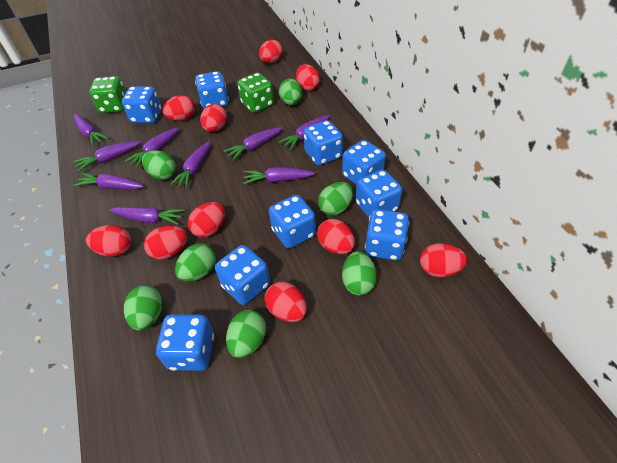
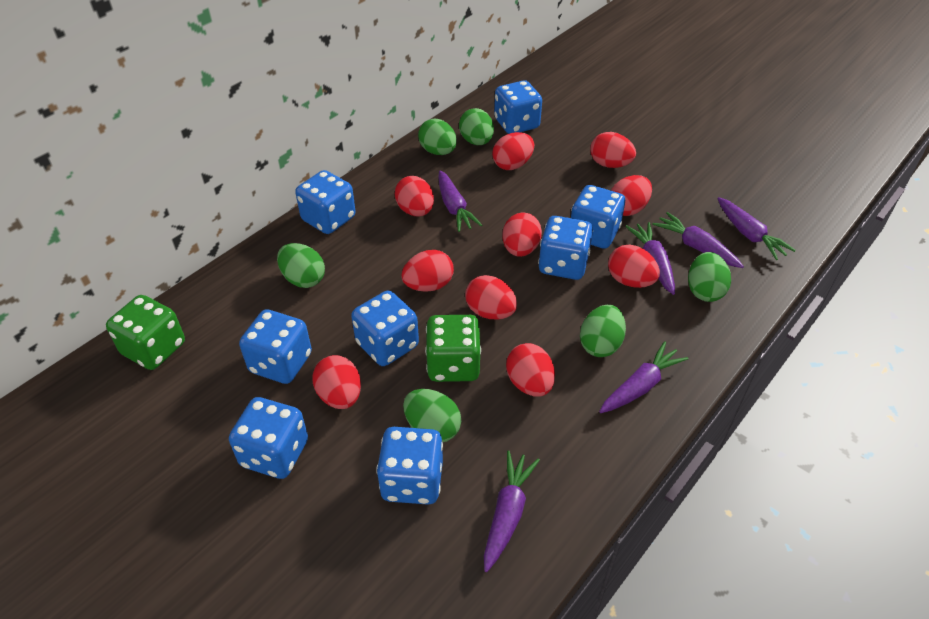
blue dice: [122,86,161,123] [156,314,214,371] [195,71,229,109] [215,245,270,305] [269,195,316,248] [304,120,343,166] [342,140,386,185] [356,169,402,217] [365,209,409,261] = 9 -> [229,397,308,479] [239,309,312,384] [295,170,356,234] [351,291,419,366] [376,427,443,505] [494,80,542,134] [538,216,593,280] [571,185,625,249] = 8
green egg: [124,285,162,330] [142,150,176,180] [175,243,216,281] [226,310,266,358] [279,79,302,105] [318,182,353,216] [342,251,377,295] = 7 -> [277,243,325,288] [403,389,461,442] [418,119,457,155] [459,108,494,145] [580,304,626,357] [688,252,731,302] = 6
purple carrot: [73,141,141,172] [73,173,144,189] [74,114,109,147] [110,207,185,225] [124,127,179,168] [170,141,211,189] [224,127,283,160] [243,167,315,184] [278,115,330,150] = 9 -> [438,170,482,232] [484,451,540,572] [599,341,688,413] [625,222,675,295] [652,212,744,268] [717,197,796,260] = 6

